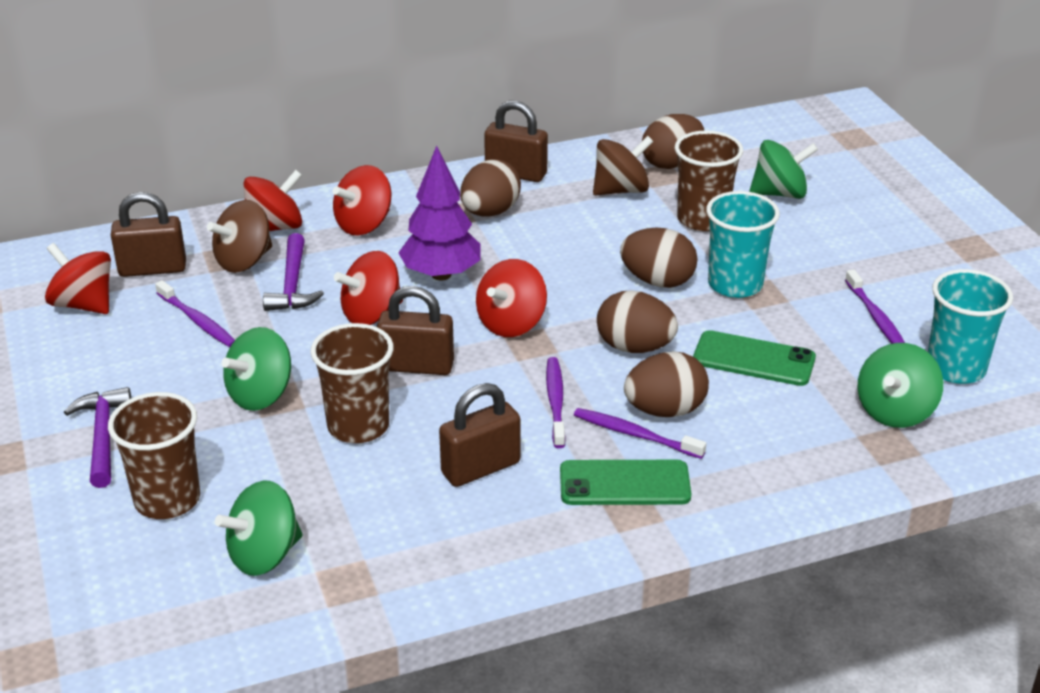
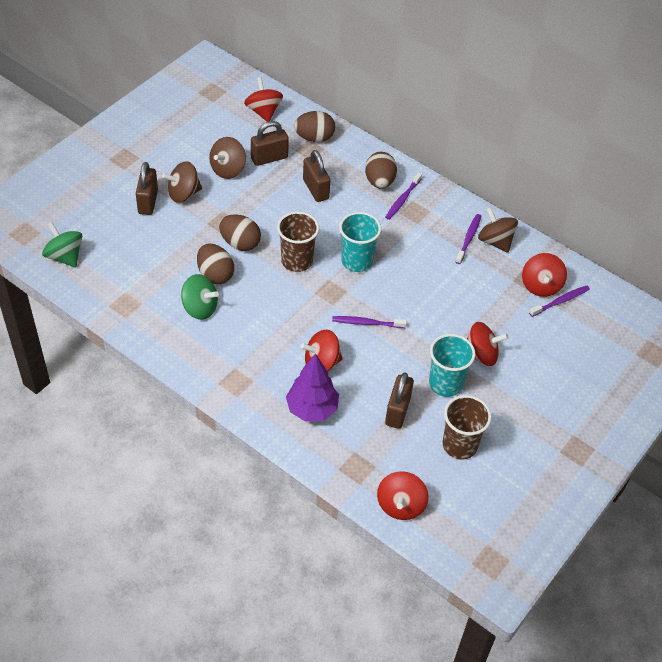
brown cup: [108,392,200,519] [310,323,394,443] [675,131,743,231] = 3 -> [277,212,319,272] [443,395,492,460] = 2
brown egg: [460,159,521,217] [597,290,678,353] [620,228,698,288] [624,351,709,417] [642,114,705,169] = 5 -> [197,243,234,284] [219,214,261,251] [294,111,335,142] [365,152,397,189] = 4
brown spinning top: [207,200,272,273] [593,136,654,196] = 2 -> [162,161,202,202] [209,137,246,179] [478,207,518,253] = 3
green phone: [560,460,691,505] [693,330,816,386] = 2 -> none = 0
green spinning top: [215,480,303,576] [222,327,291,411] [749,140,818,199] [858,343,943,428] = 4 -> [42,222,82,268] [181,274,219,320] = 2
purple hammer: [64,387,131,488] [263,233,324,311] = 2 -> none = 0

